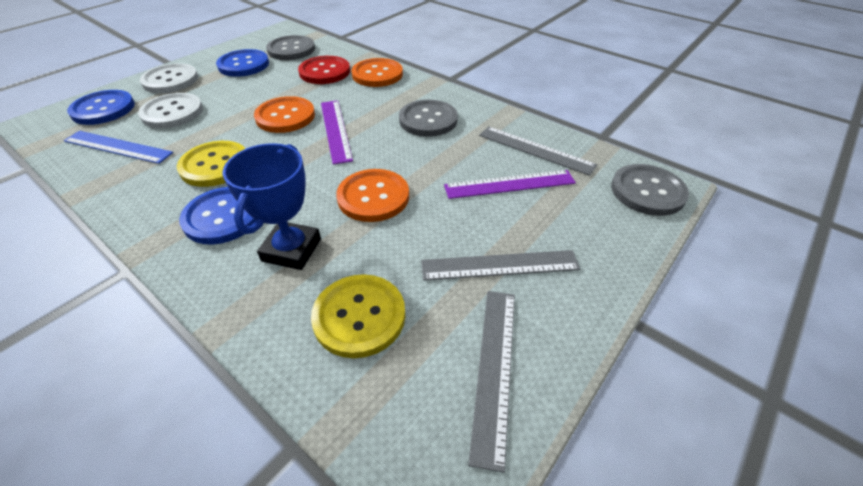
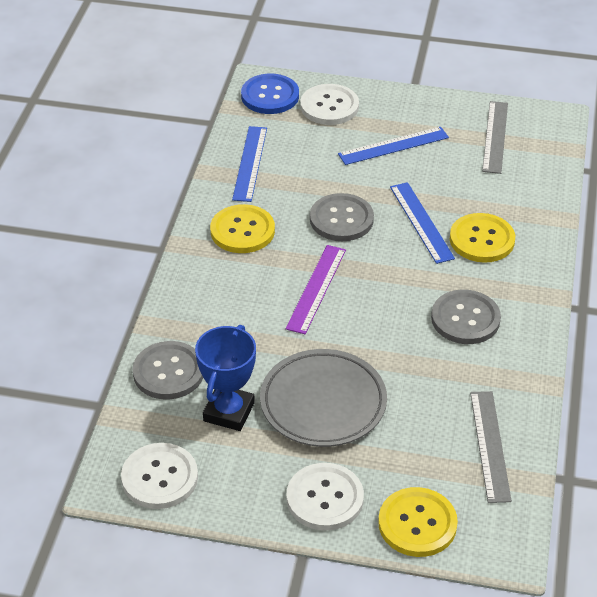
blue button: [67,90,135,125] [179,187,256,245] [216,49,269,77] = 3 -> [241,74,299,114] = 1
blue ruler: [64,131,173,164] = 1 -> [232,126,267,202] [338,127,449,165] [390,182,455,264] = 3
grey plate: none = 0 -> [260,349,387,447] = 1
grey ruler: [421,250,580,281] [468,291,515,473] [479,126,597,176] = 3 -> [470,391,512,503] [482,101,508,174] = 2
orange button: [254,96,315,133] [336,169,409,222] [351,58,403,87] = 3 -> none = 0
purple ruler: [321,100,353,165] [444,170,576,199] = 2 -> [285,245,346,334] = 1
red button: [298,56,350,84] = 1 -> none = 0
white button: [138,93,203,129] [140,63,198,93] = 2 -> [121,443,198,509] [286,463,364,531] [300,84,359,125] = 3
yellow button: [177,141,245,187] [311,274,405,358] = 2 -> [210,204,275,253] [378,487,458,557] [450,213,515,263] = 3

